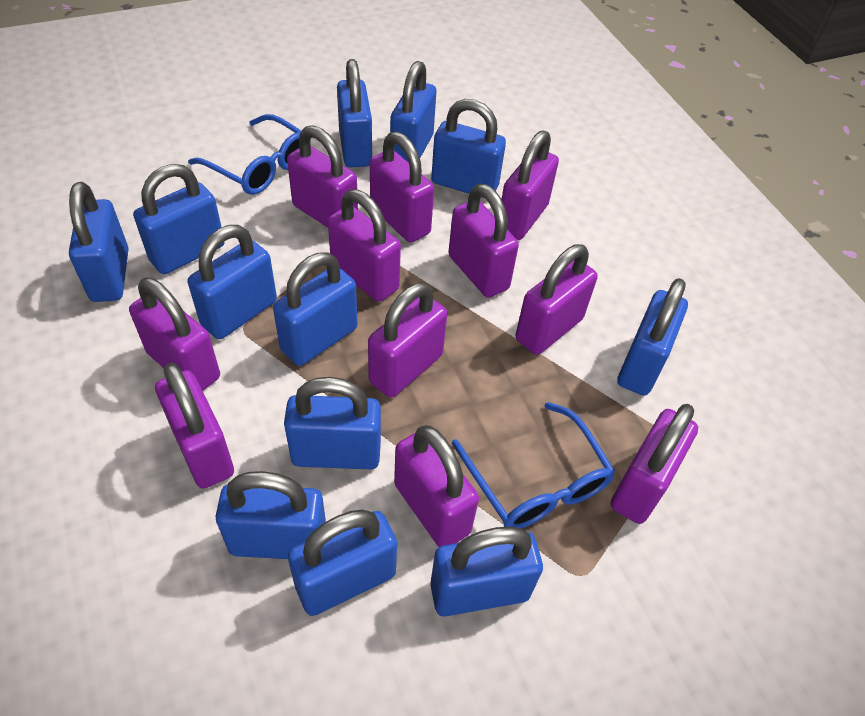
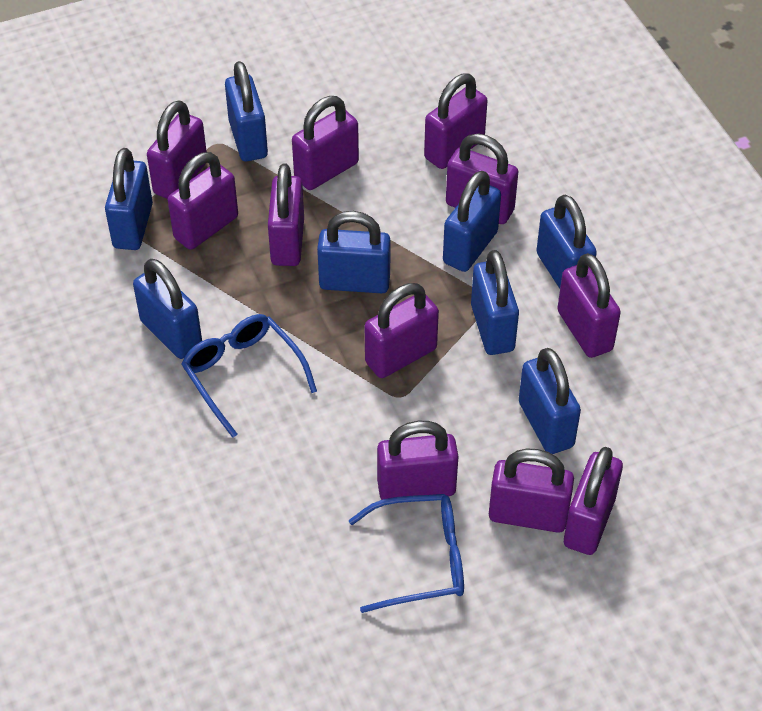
blue padlock: [69,182,129,302] [133,164,224,274] [188,225,277,339] [215,471,326,559] [273,253,358,366] [284,377,381,469] [288,509,397,616] [337,59,372,167] [390,61,437,163] [430,526,543,617] [431,99,506,198] [617,278,688,396] = 12 -> [105,148,153,250] [133,259,202,359] [225,61,268,161] [317,211,391,293] [443,171,501,272] [471,250,519,355] [519,348,581,454] [536,195,597,288] = 8

